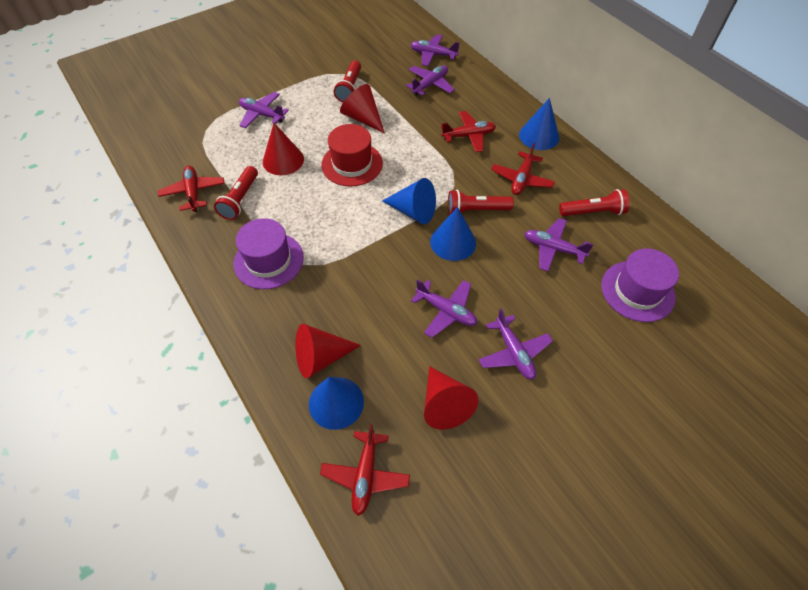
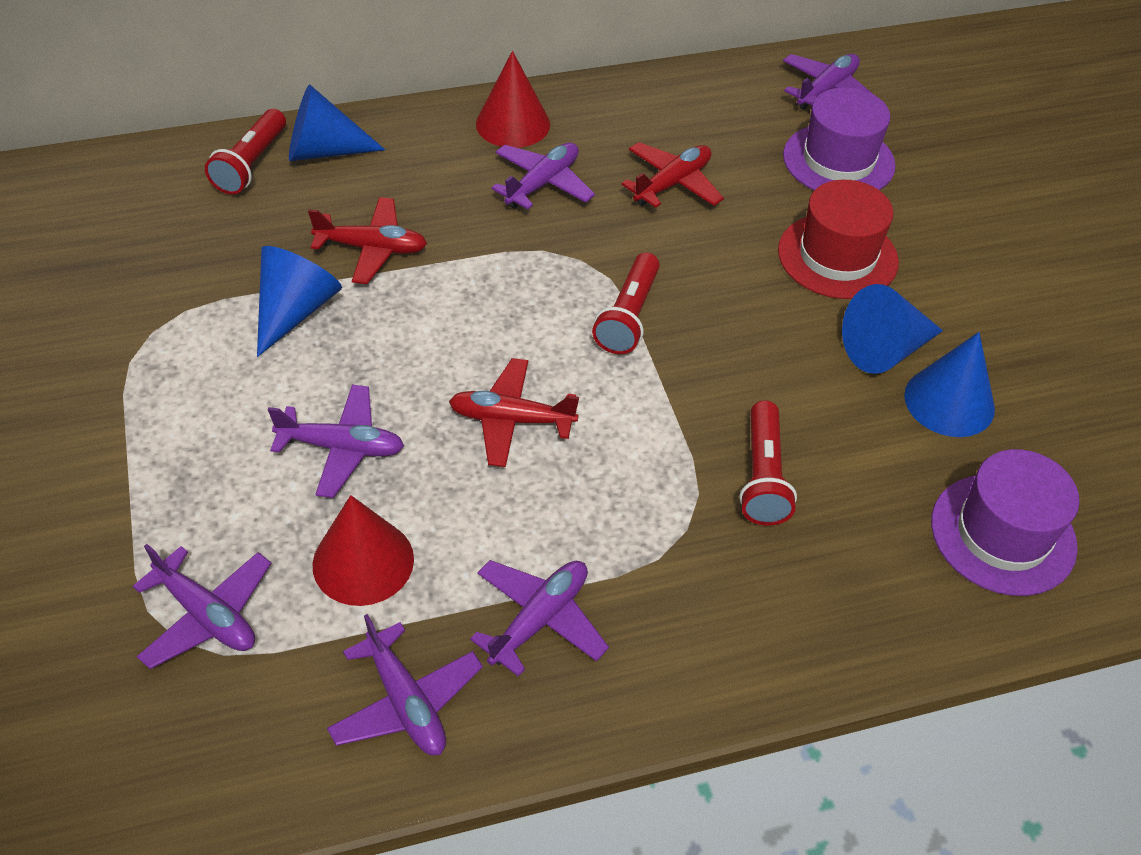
red cone: [263,123,304,176] [295,324,361,378] [340,84,385,133] [424,366,478,430] = 4 -> [312,495,414,606] [476,51,550,148] = 2
red flashlight: [214,166,258,220] [334,61,361,102] [448,190,514,215] [559,189,630,216] = 4 -> [205,109,286,195] [592,252,660,354] [739,400,797,526] = 3
red plane: [158,166,225,212] [320,424,410,516] [441,111,496,152] [491,143,555,195] = 4 -> [308,197,427,284] [449,358,579,467] [622,142,724,208] = 3

